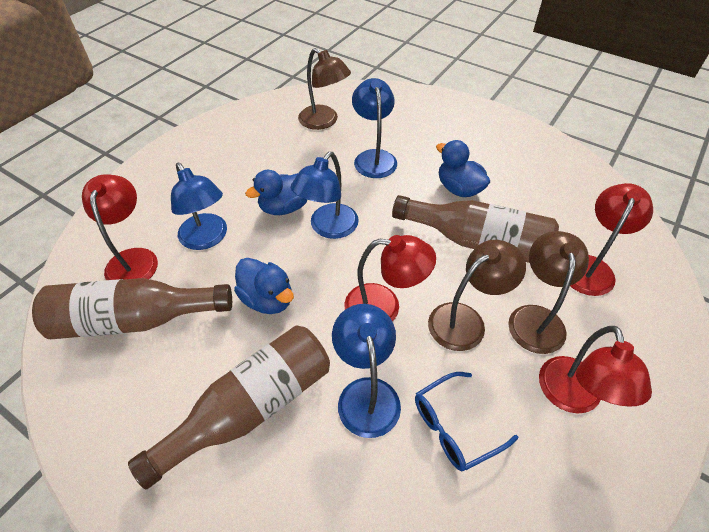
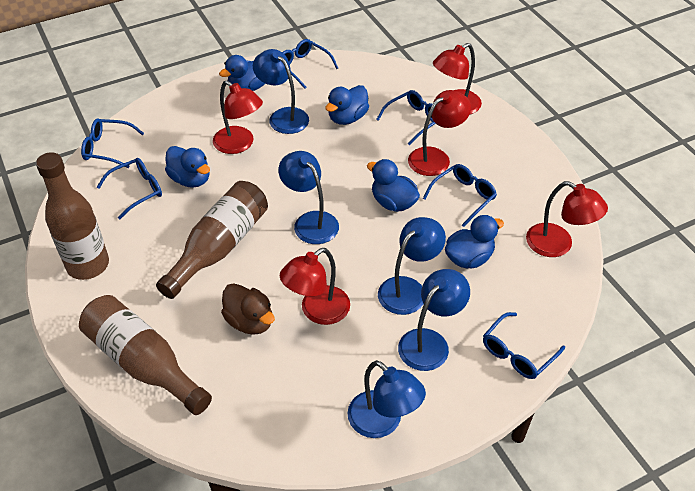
blue duck: [234,258,294,314] [245,170,307,215] [436,140,490,197] = 3 -> [165,146,210,188] [219,55,265,91] [325,85,369,125] [367,159,420,212] [445,215,504,268] = 5
blue glasses: [415,372,518,471] = 1 -> [81,118,144,168] [97,158,162,220] [282,39,338,89] [376,90,436,145] [423,164,497,227] [483,312,565,379] = 6
blue lamp: [171,163,227,250] [291,152,359,239] [332,304,401,438] [352,78,397,178] = 4 -> [253,49,309,134] [278,151,339,244] [347,360,426,438] [378,217,446,315] [398,269,470,371] = 5
brown duck: none = 0 -> [221,283,275,335] = 1
brown lamp: [298,48,351,130] [428,240,526,351] [508,231,589,354] = 3 -> none = 0
red lamp: [82,174,158,280] [344,235,436,321] [539,326,652,413] [570,183,653,296] = 4 -> [213,81,263,154] [280,248,350,325] [408,90,471,176] [433,43,482,115] [526,181,608,257] = 5

